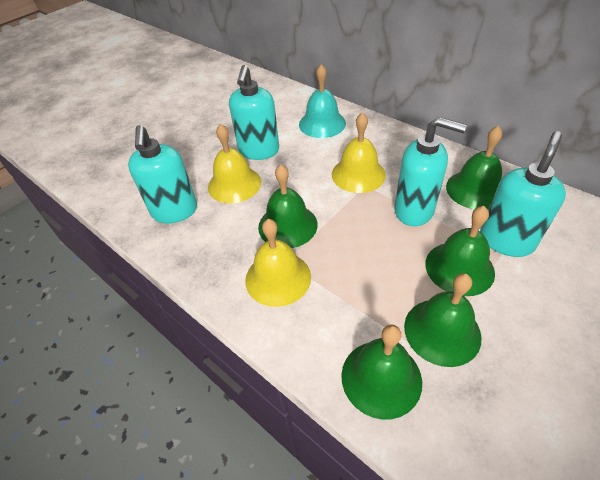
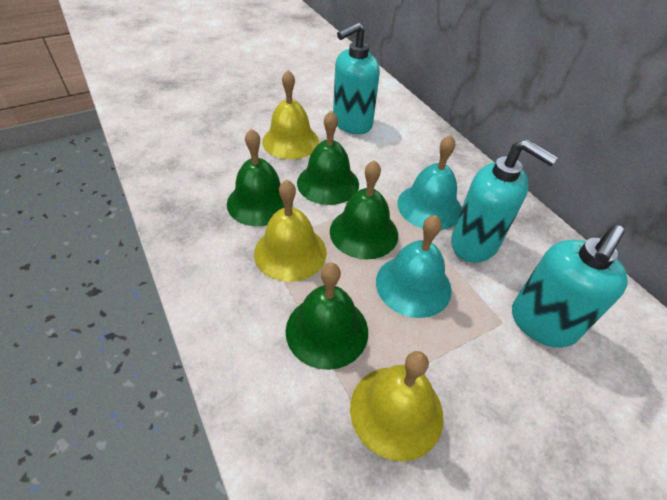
green bell: [258,164,318,248] [341,324,422,420] [404,273,482,367] [425,206,495,296] [446,126,502,210] = 5 -> [227,129,293,226] [286,263,368,370] [297,110,359,205] [330,160,398,260] = 4
turquoise bell: [299,64,346,138] = 1 -> [376,215,452,318] [397,135,462,230] = 2
turquoise soap dispenser: [128,125,197,223] [229,65,279,160] [394,117,467,226] [480,131,566,257] = 4 -> [333,22,380,134] [451,139,558,262] [512,225,628,348] = 3

